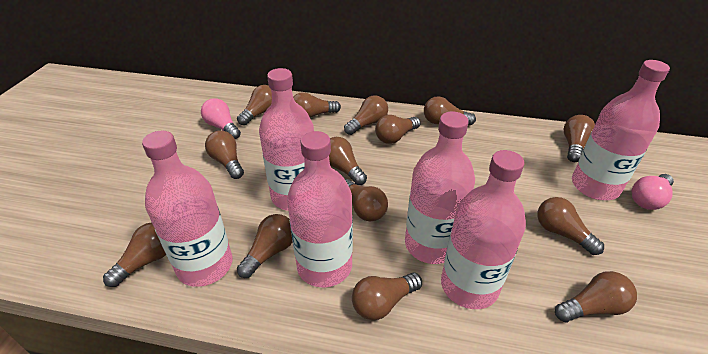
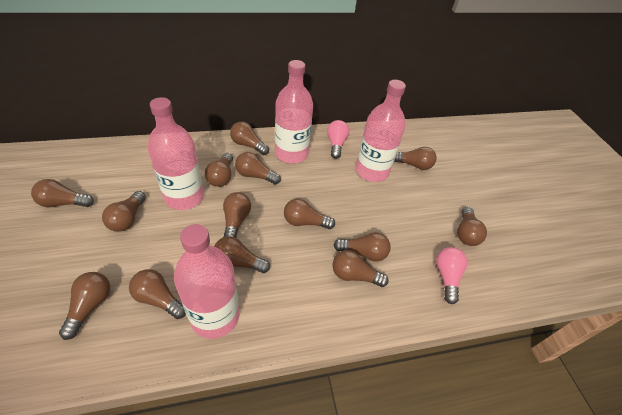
pink bottle: [142,130,232,287] [259,68,314,211] [287,131,353,287] [405,111,475,264] [441,150,526,309] [572,60,670,200] = 6 -> [148,97,204,210] [174,224,240,339] [275,60,313,164] [356,80,406,182] = 4

